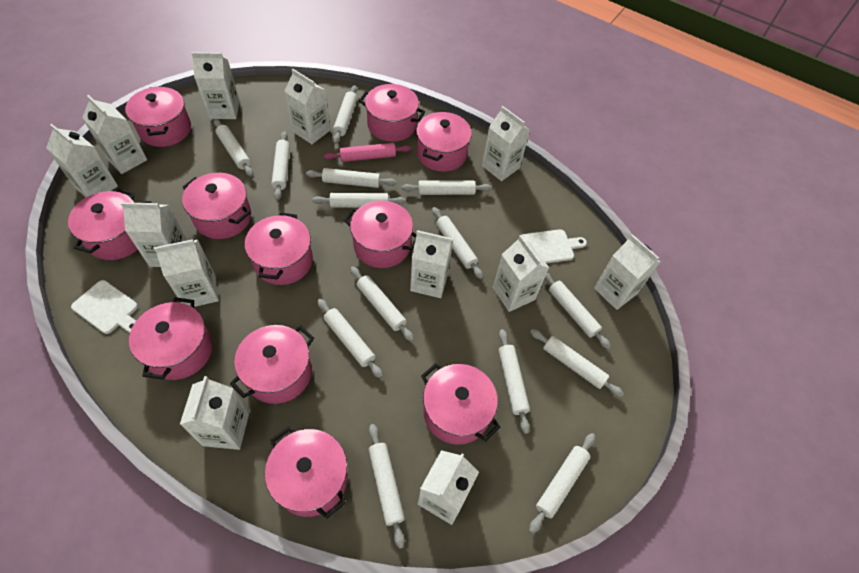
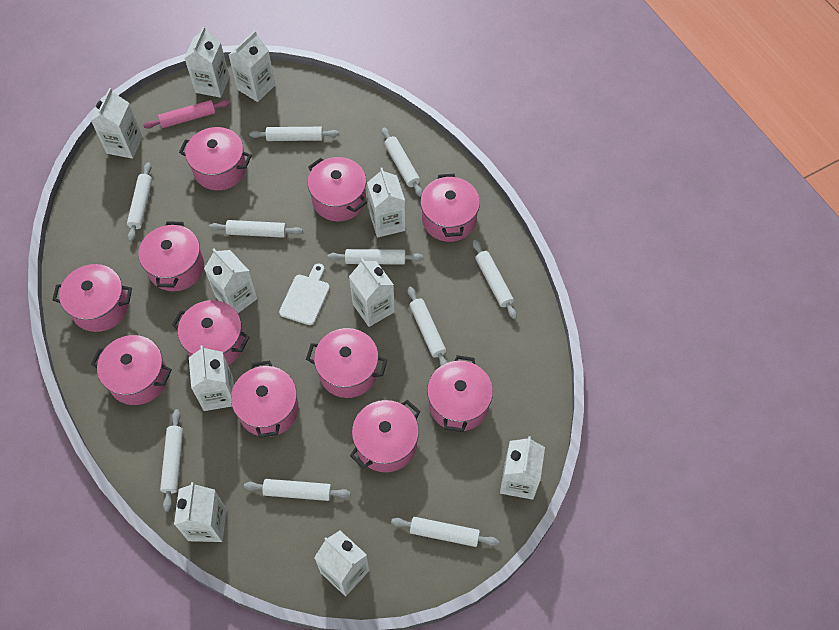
white carton: [46,124,118,197] [82,95,147,174] [121,201,187,267] [154,239,219,307] [180,376,249,450] [191,52,240,119] [284,69,331,144] [410,230,453,298] [418,450,479,525] [482,106,530,181] [493,235,549,312] [594,234,660,310] = 12 -> [91,88,143,159] [174,482,226,542] [185,26,230,98] [189,345,234,411] [204,248,258,313] [229,31,275,102] [314,531,370,596] [349,258,395,327] [367,168,406,238] [500,436,545,500] = 10
white cutting board: [71,280,138,334] [522,229,587,263] = 2 -> [279,263,330,325] = 1
white rolling pin: [214,119,253,177] [271,131,290,200] [306,168,396,188] [312,193,406,208] [317,299,383,378] [333,85,357,144] [350,266,414,342] [368,424,405,549] [402,181,492,195] [432,207,483,279] [498,329,530,434] [529,433,595,533] [530,329,624,397] [544,272,611,349] = 14 -> [127,162,152,242] [160,409,183,512] [209,220,303,238] [244,479,351,501] [250,127,339,141] [328,249,423,265] [382,128,423,197] [391,517,499,547] [408,286,448,366] [473,240,517,319] = 10

